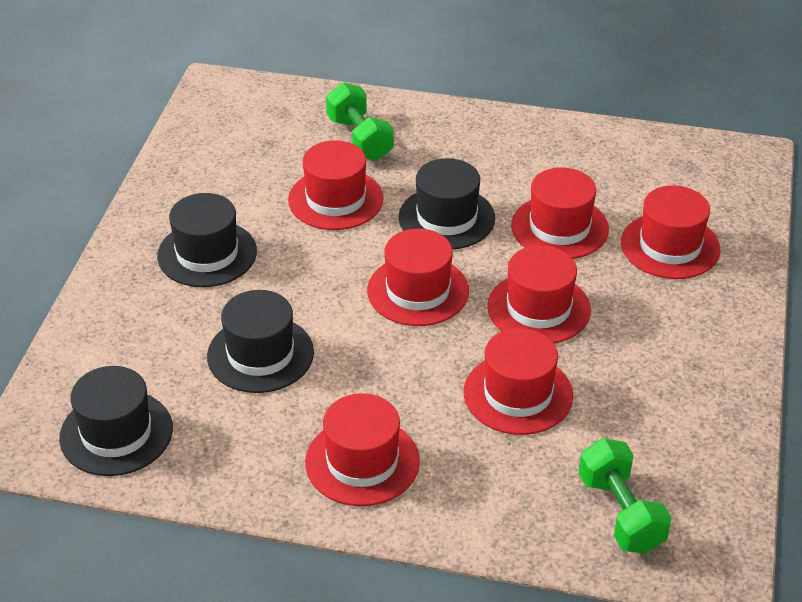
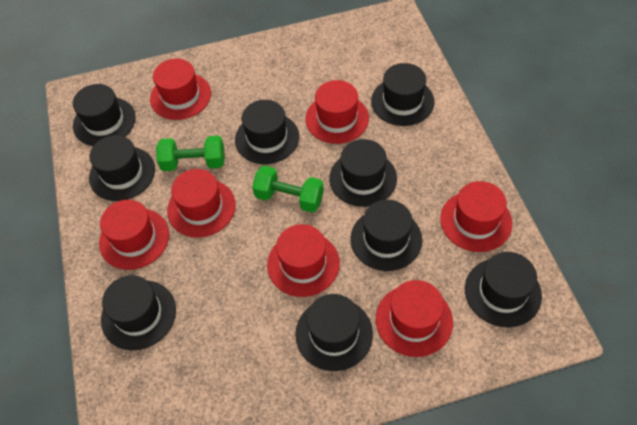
black hat: [59,366,173,476] [157,193,257,287] [207,290,314,393] [399,158,495,249] = 4 -> [73,84,136,146] [89,135,155,201] [101,275,176,350] [235,100,299,164] [295,294,373,371] [329,139,397,207] [350,200,422,271] [371,63,434,126] [465,252,542,327] = 9

